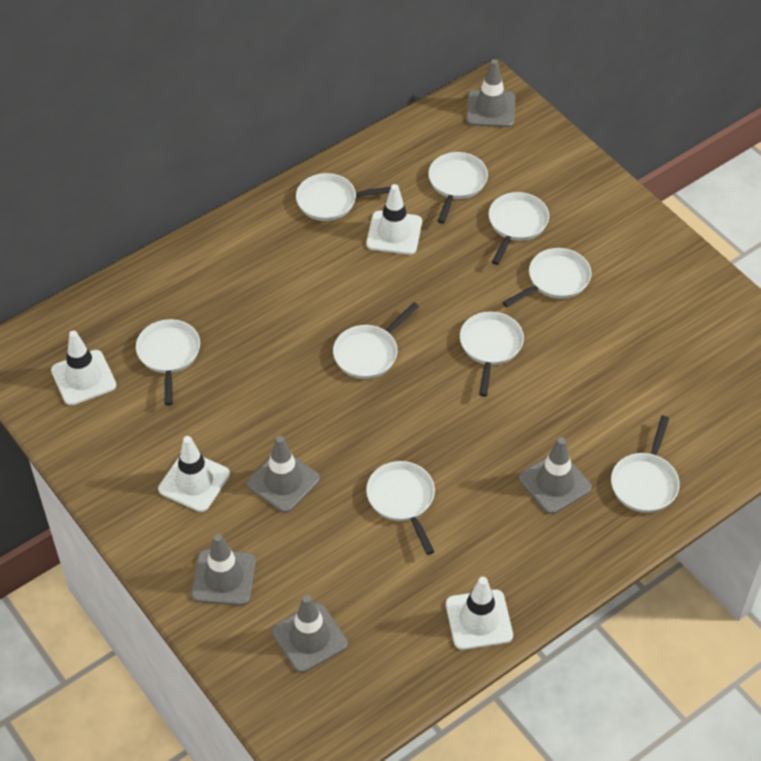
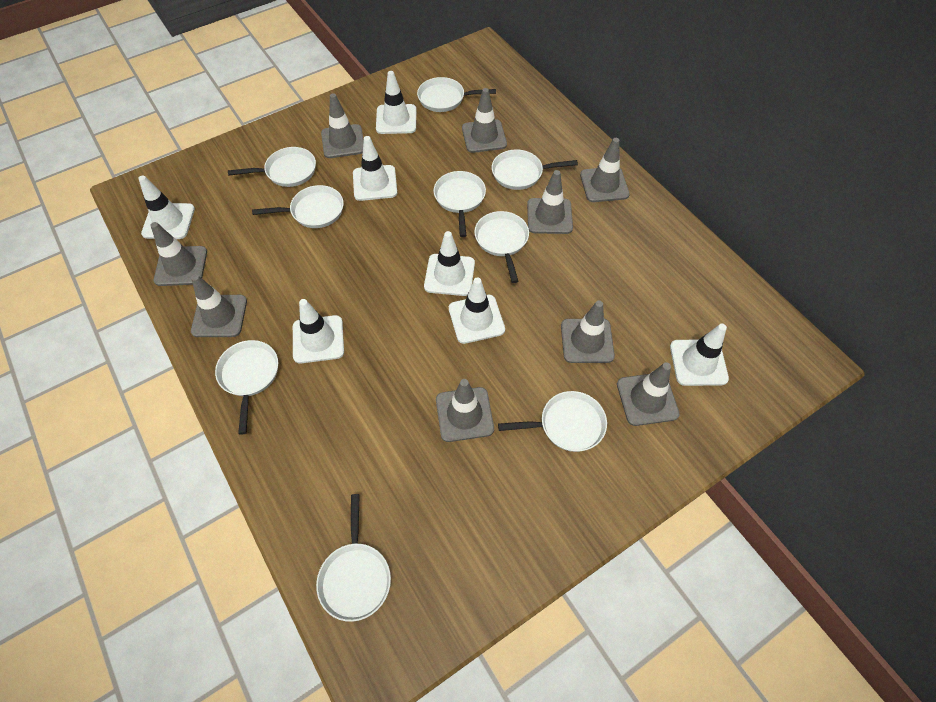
grey traffic cone: [191,534,256,606] [247,436,320,513] [272,595,348,673] [466,59,515,127] [519,437,592,514] = 5 -> [150,222,207,286] [191,274,247,337] [321,93,364,158] [436,379,494,442] [462,88,507,153] [527,170,573,234] [561,301,615,363] [580,138,630,202] [617,362,680,426] = 9
white traffic cone: [51,331,116,406] [158,436,230,512] [366,184,422,255] [446,577,513,650] = 4 -> [138,175,195,239] [293,299,344,364] [353,136,397,201] [376,71,416,134] [424,231,475,296] [449,277,505,344] [670,324,729,386] = 7

